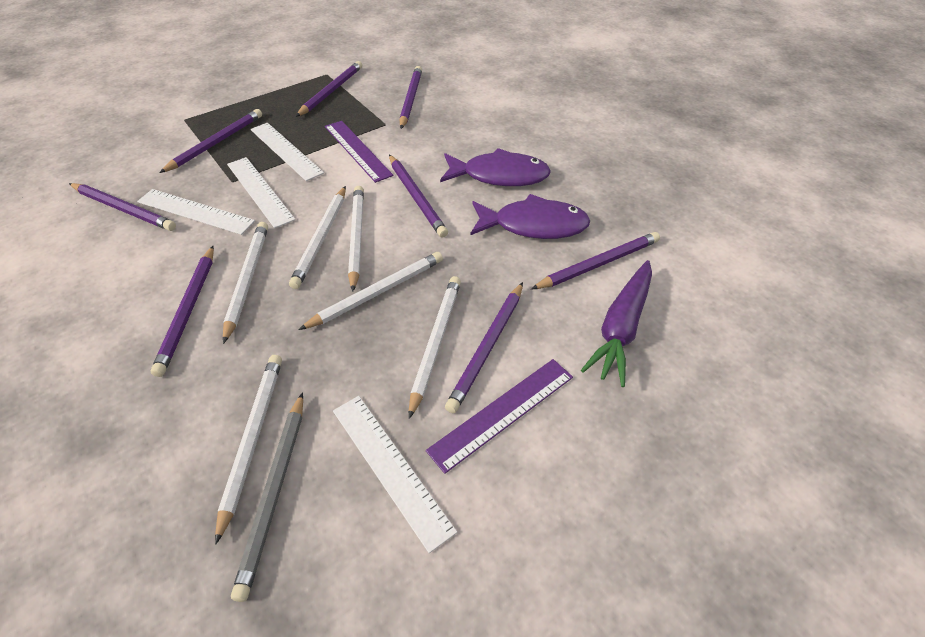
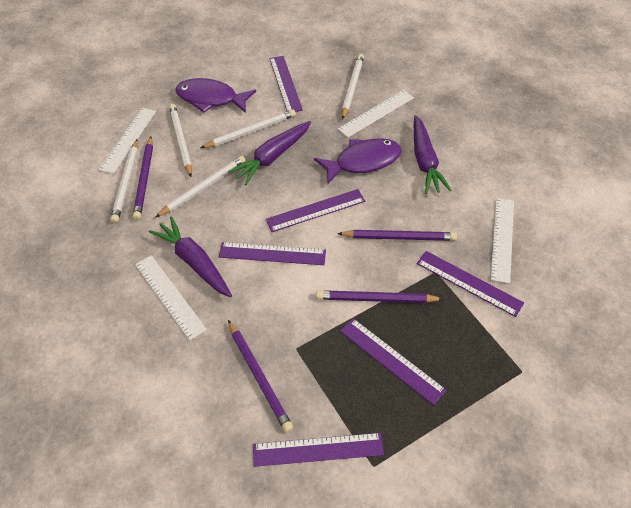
grey pencil: [231,392,303,602] = 1 -> none = 0
purple carrot: [581,260,652,387] = 1 -> [149,216,232,297] [228,121,311,185] [414,115,452,194] = 3
purple pencil: [69,183,176,231] [151,246,214,377] [159,109,262,173] [296,61,362,117] [389,155,448,238] [400,66,422,129] [445,282,523,413] [531,232,660,289] = 8 -> [133,137,153,220] [228,320,293,432] [316,290,443,303] [337,230,457,241] = 4
purple ruler: [325,121,393,183] [426,359,573,474] = 2 -> [219,242,326,265] [253,433,384,467] [266,189,365,232] [269,56,303,112] [340,318,446,405] [417,251,524,317] = 6
white pencil: [215,355,282,545] [223,222,268,344] [289,186,346,289] [299,252,443,330] [348,186,364,292] [409,276,461,419] = 6 -> [110,139,138,223] [155,156,246,218] [169,104,192,177] [201,109,296,148] [342,54,364,120] = 5

